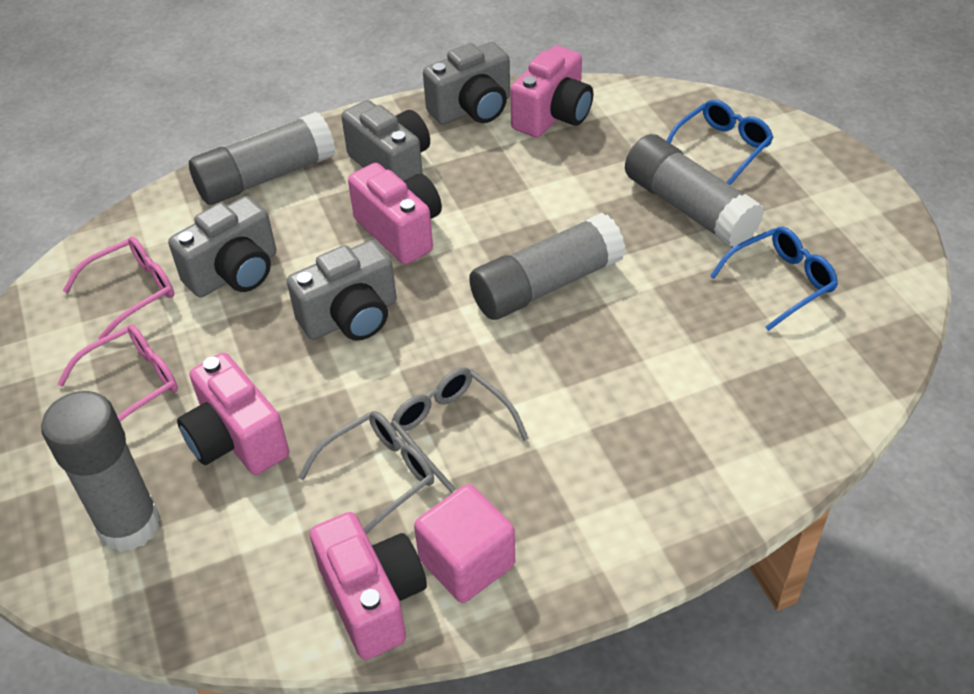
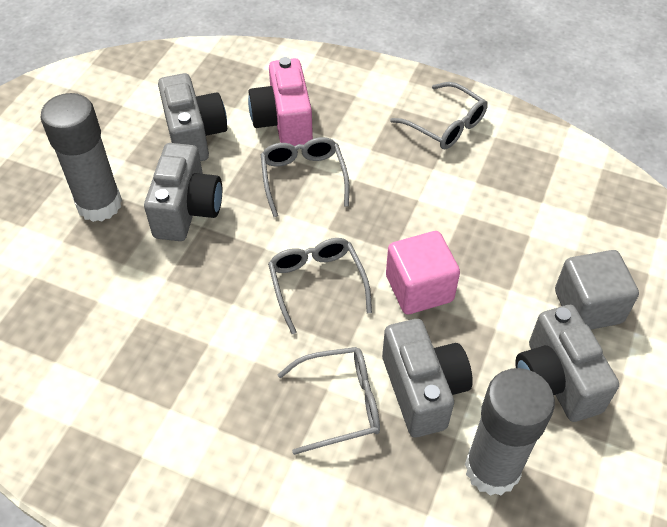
blue glasses: [667,100,774,185] [710,227,838,331] = 2 -> none = 0
grey cube: none = 0 -> [555,250,639,329] = 1
grey glasses: [298,411,434,534] [391,367,529,493] = 2 -> [261,137,349,217] [268,238,372,334] [277,347,380,455] [390,82,488,149] = 4
grey glue stick: [41,391,161,552] [189,112,335,205] [469,213,626,320] [625,134,765,248] = 4 -> [40,93,122,222] [465,368,555,496] = 2
pink camera: [177,353,289,475] [310,512,427,660] [348,163,442,264] [510,45,593,138] = 4 -> [248,57,313,146] = 1
pink glasses: [57,325,178,422] [63,237,174,340] = 2 -> none = 0

